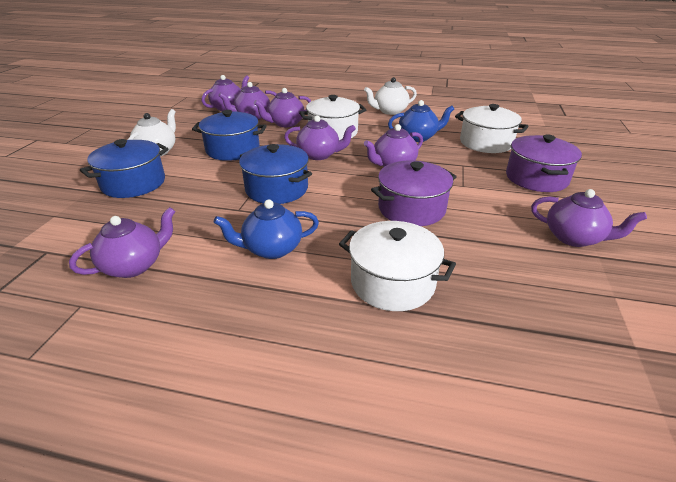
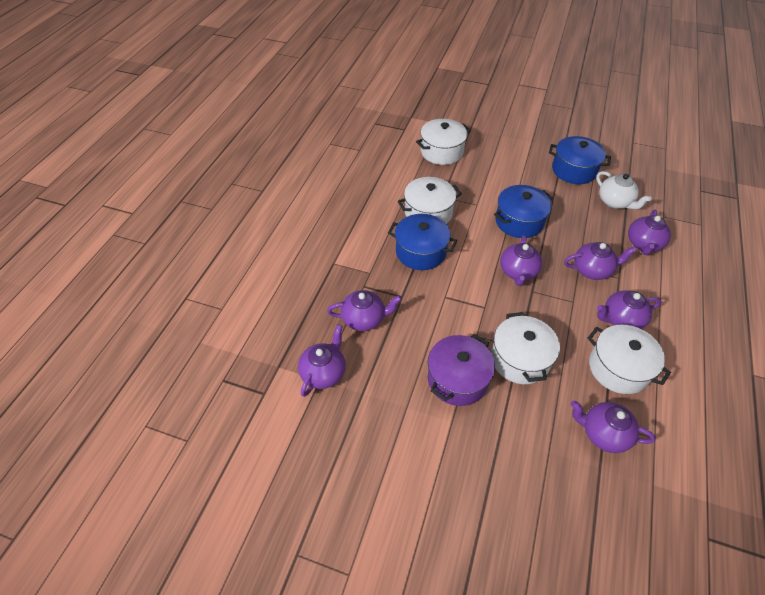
blue teapot: [213,199,319,259] [388,100,454,142] = 2 -> none = 0
purple pot: [371,161,457,226] [506,135,582,192] = 2 -> [427,334,495,406] = 1
white pot: [299,95,366,140] [339,221,456,311] [455,104,529,153] = 3 -> [398,177,462,224] [416,119,471,165] [491,312,560,384] [587,325,671,394] = 4
white teapot: [128,109,176,156] [364,77,417,115] = 2 -> [596,171,652,209] = 1

